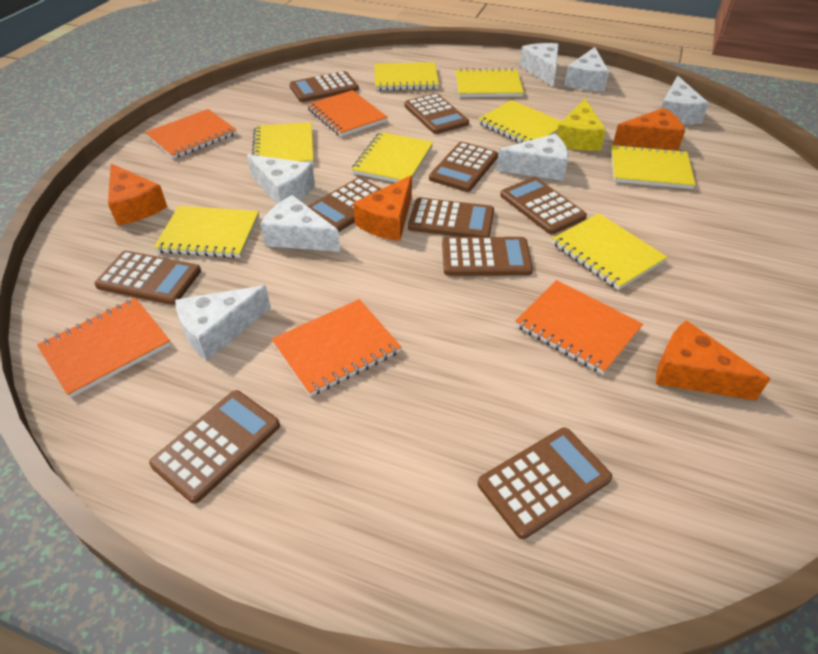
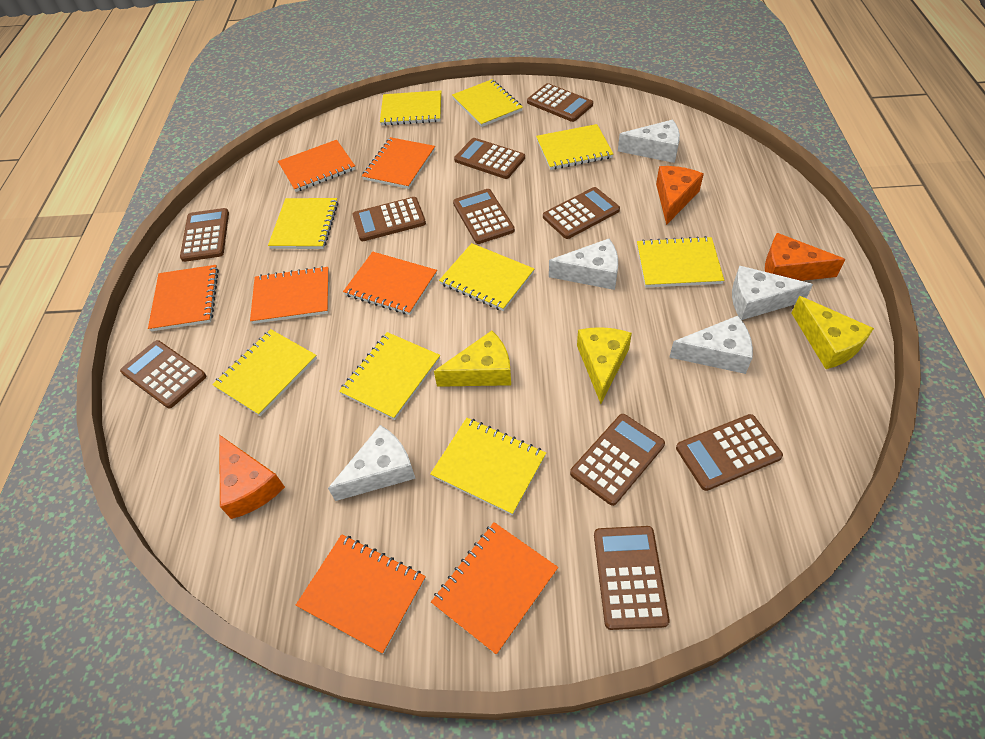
orange cheese: [108,164,167,226] [353,175,412,241] [613,108,685,151] [656,320,770,400] = 4 -> [220,435,285,519] [656,166,704,225] [765,233,846,281] = 3
orange notebook: [37,298,171,398] [145,109,237,159] [272,299,401,396] [307,90,388,137] [515,280,643,375] = 5 -> [148,265,219,331] [250,266,329,324] [278,140,355,192] [296,534,426,654] [343,252,437,315] [362,137,435,189] [431,522,558,655] = 7
white cheese: [175,285,271,361] [247,154,315,204] [260,195,340,252] [496,134,568,181] [519,43,559,87] [564,47,609,91] [661,76,709,124] = 7 -> [328,425,416,501] [549,238,618,290] [618,120,680,163] [669,316,753,374] [732,265,813,320] = 5
yellow cheese: [557,99,606,151] = 1 -> [434,331,511,387] [577,327,632,404] [792,296,874,369] = 3
yellow notebook: [154,206,259,258] [252,122,313,164] [352,132,433,182] [374,62,439,91] [455,68,524,97] [478,100,561,143] [552,213,667,290] [611,144,696,189] = 8 -> [212,329,317,416] [268,198,338,249] [339,332,440,420] [380,90,441,126] [430,418,546,515] [439,243,534,311] [452,79,523,127] [536,124,613,170] [637,236,724,288] = 9

